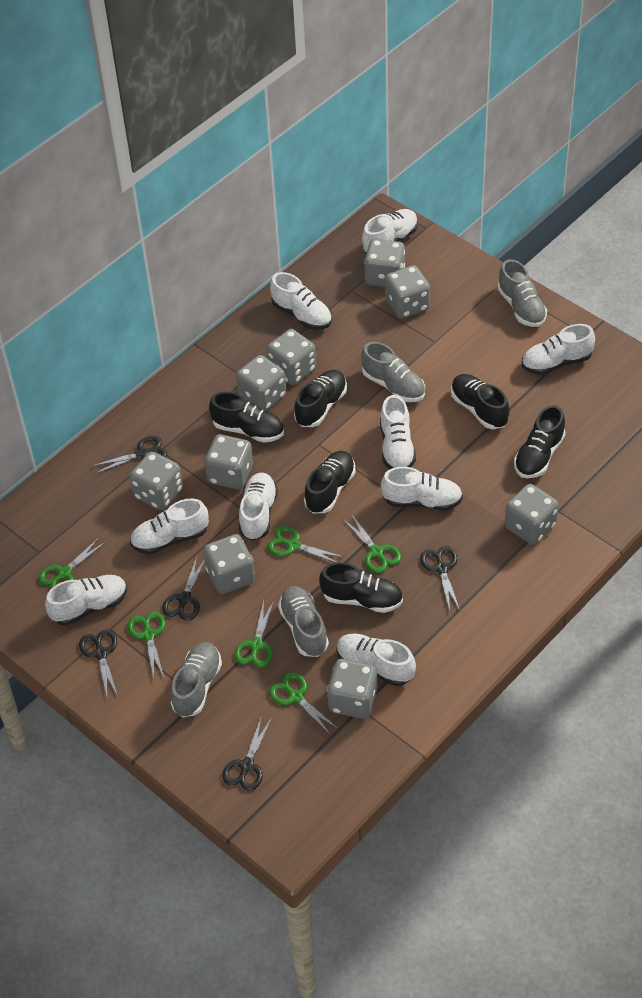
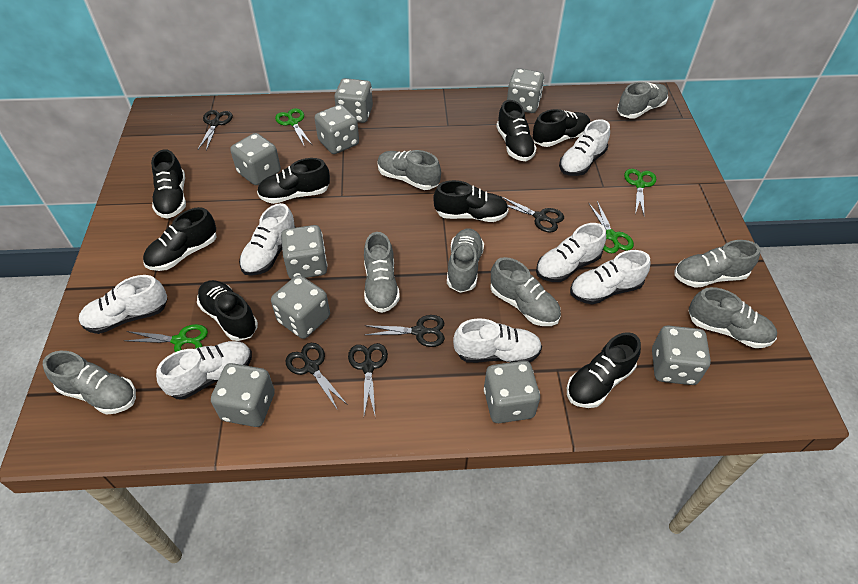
black shoe: [209,392,284,443] [294,370,347,427] [304,451,356,514] [319,562,403,613] [451,374,510,429] [514,405,565,478] = 6 -> [143,207,216,271] [151,150,186,219] [197,280,258,341] [257,158,330,204] [433,180,509,222] [496,100,537,161] [533,109,590,147] [567,332,641,408] = 8
green scissors: [38,537,106,589] [127,612,165,679] [234,600,274,667] [268,526,344,563] [269,672,338,734] [343,514,401,573] = 6 -> [125,324,208,352] [275,108,312,145] [589,201,634,253] [624,169,656,215] = 4
grey shoe: [171,642,222,718] [278,586,329,657] [361,342,425,402] [498,259,547,327] = 4 -> [43,351,136,415] [364,232,400,313] [378,150,441,190] [447,228,484,293] [490,257,561,326] [617,82,668,119] [674,240,760,288] [689,287,777,348] = 8
white shoe: [45,575,127,626] [130,498,209,554] [239,473,278,541] [270,272,332,330] [337,634,416,686] [362,209,418,254] [380,395,416,469] [381,467,463,511] [522,324,595,375] = 9 -> [79,275,167,334] [156,341,252,400] [239,203,296,276] [453,318,542,363] [536,223,606,282] [559,119,610,176] [570,250,650,305] = 7

